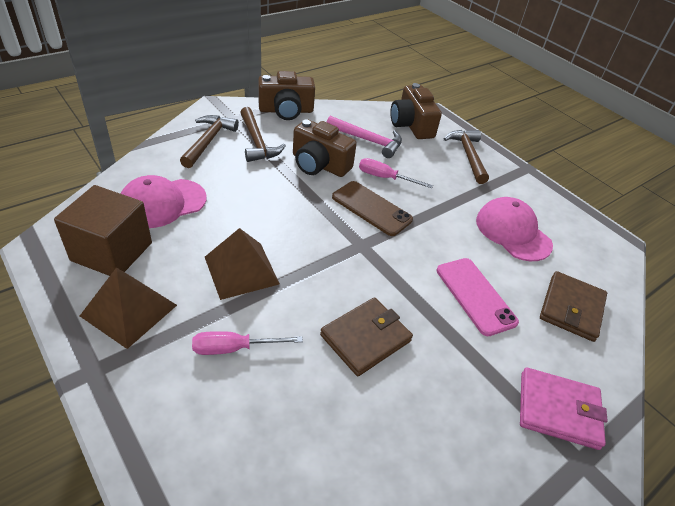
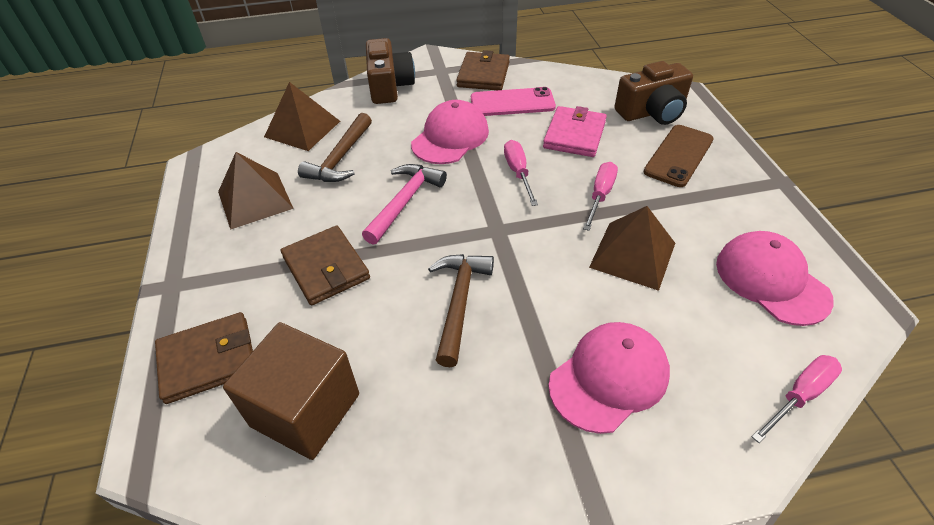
brown camera: [258,71,315,120] [293,119,357,177] [390,83,442,139] = 3 -> [366,38,415,104] [614,61,693,125] = 2
brown hammer: [180,115,239,168] [240,107,286,162] [444,130,489,184] = 3 -> [298,113,372,182] [428,254,494,367] = 2
brown pyramid: [80,267,177,349] [205,228,280,300] = 2 -> [218,152,294,230] [264,82,340,151] [589,206,675,291] = 3
brown wallet: [320,297,413,376] [540,271,607,342] = 2 -> [155,312,253,404] [281,225,370,305] [456,50,510,90] = 3
pink cap: [120,175,207,228] [476,197,553,261] = 2 -> [411,100,489,164] [548,322,670,434] [716,231,834,326] = 3
pink screwdriver: [192,331,303,355] [359,158,433,188] = 2 -> [504,140,538,206] [583,162,618,231] [752,355,842,443] = 3

